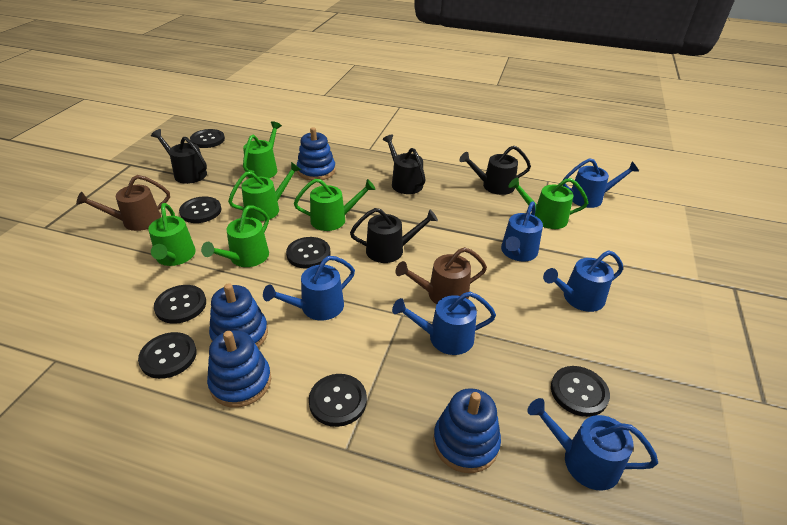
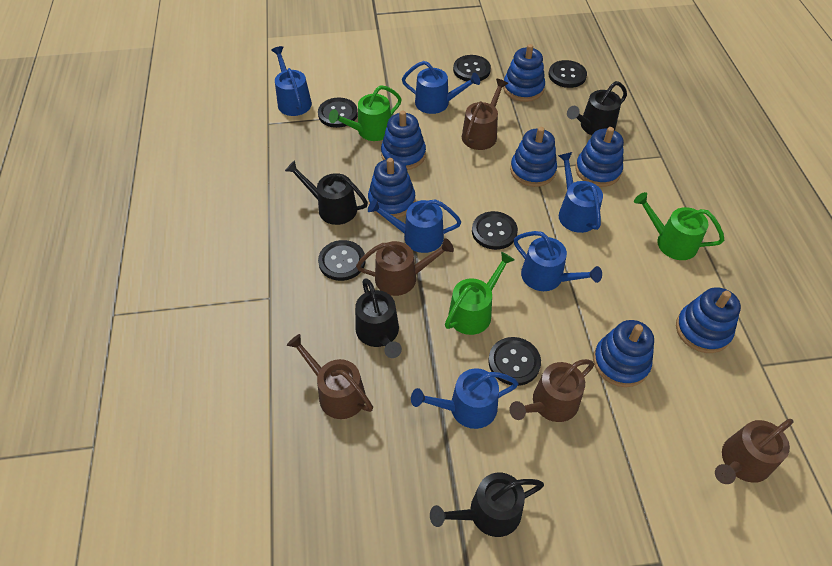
black button: [138,332,197,379] [154,285,206,324] [179,196,221,223] [190,129,225,148] [286,237,330,269] [309,374,367,427] [551,366,610,417] = 7 -> [318,97,358,128] [318,240,366,281] [453,55,491,81] [472,211,518,250] [488,337,541,386] [548,60,587,88] = 6
blue stacking toy: [207,330,271,408] [209,283,268,347] [297,127,336,181] [433,388,501,473] = 4 -> [368,158,415,218] [381,111,426,170] [503,44,545,102] [510,127,557,187] [575,127,624,187] [593,320,654,387] [676,287,741,353] = 7
brown watering can: [76,175,170,231] [395,247,487,304] = 2 -> [287,334,373,419] [356,238,454,296] [462,79,508,150] [509,359,594,422] [715,419,793,484] = 5
green watering can: [148,203,196,266] [201,205,269,267] [228,162,301,221] [243,121,282,178] [294,179,376,231] [508,178,588,229] = 6 -> [329,85,402,141] [445,252,515,335] [634,192,724,260] = 3

